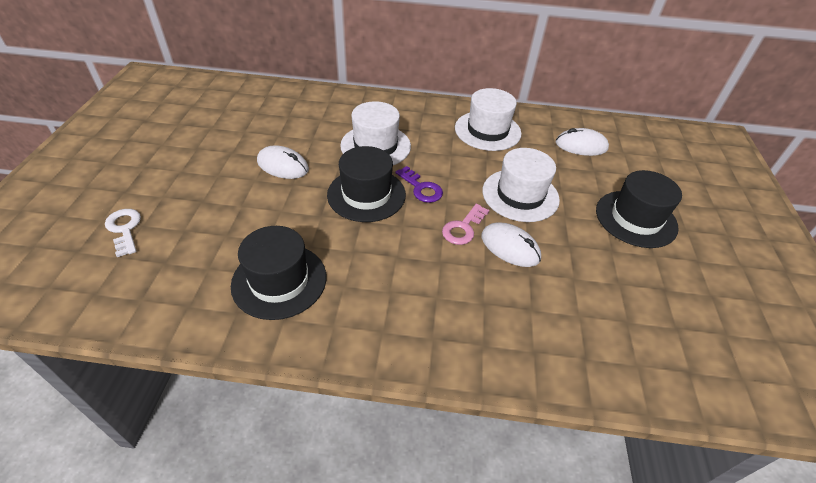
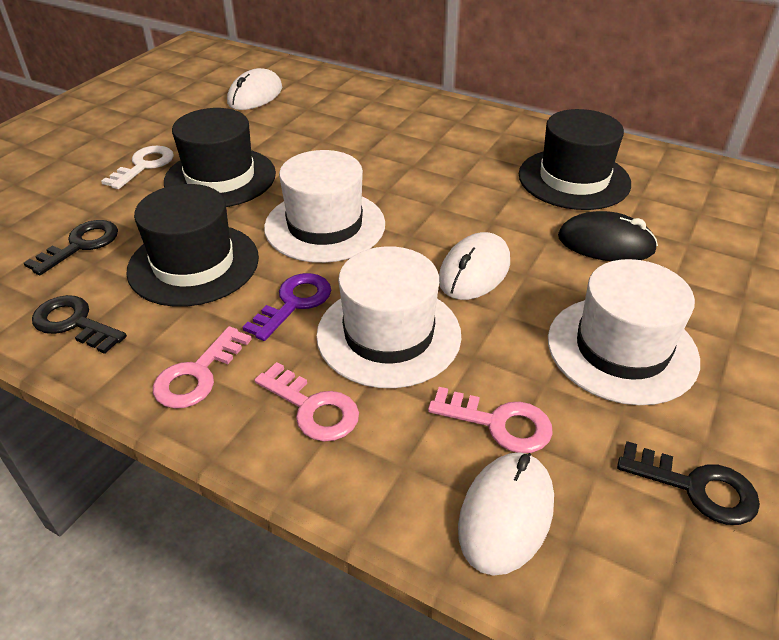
black key: none = 0 -> [24,220,118,275] [32,295,127,354] [617,441,760,525] = 3
black mouse: none = 0 -> [558,211,658,261] = 1
pink key: [442,204,489,245] = 1 -> [153,326,252,409] [254,362,359,442] [428,387,553,453] = 3

